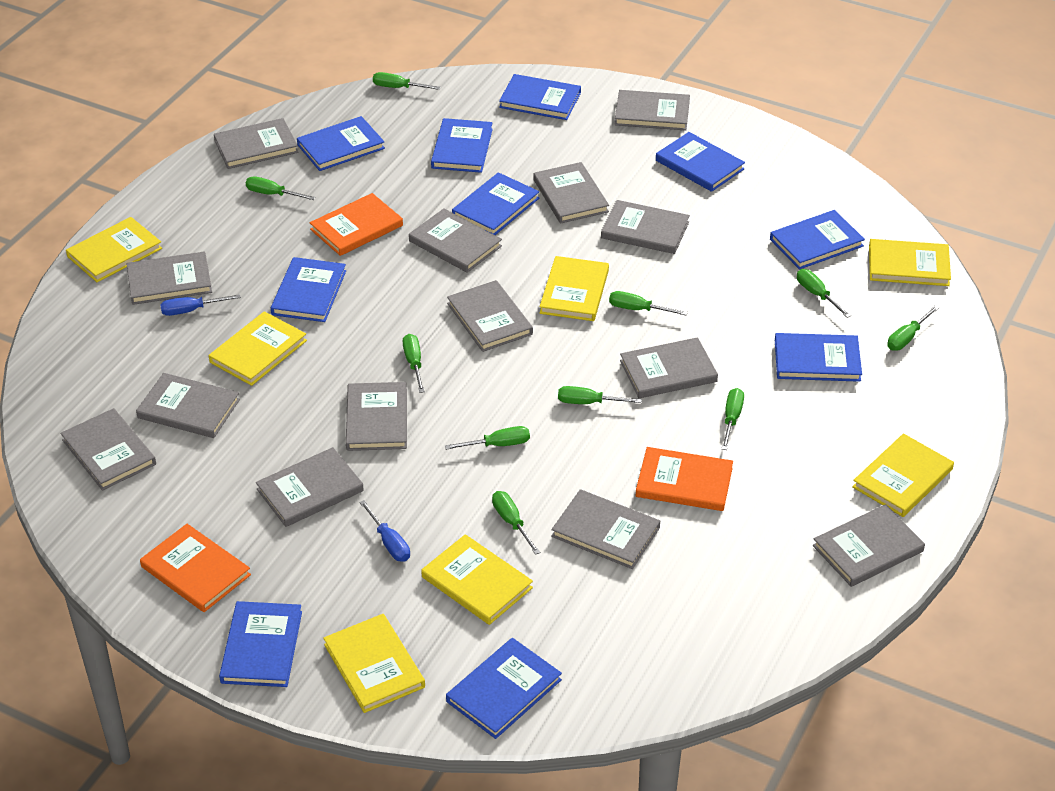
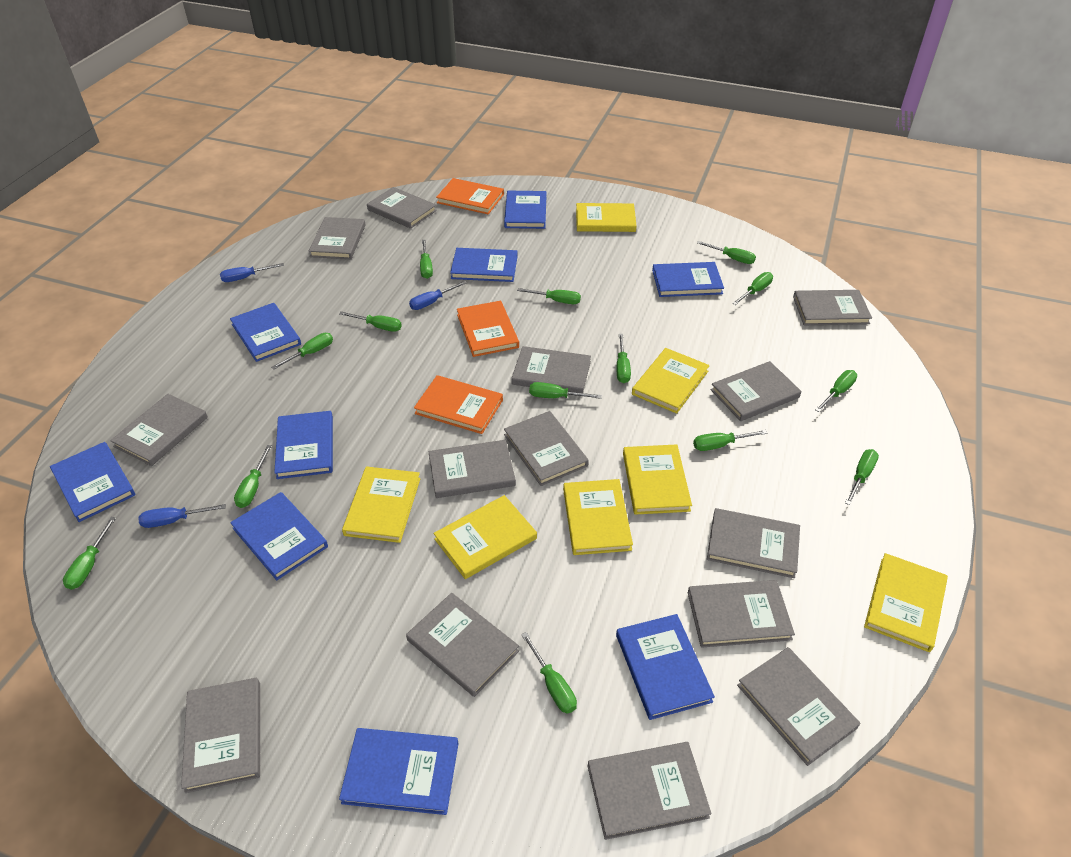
blue book: [219,601,302,687] [271,257,346,322] [297,116,385,171] [431,118,493,173] [446,638,562,739] [452,172,539,235] [499,74,581,120] [656,132,745,192] [770,210,865,270] [775,333,862,382] = 10 -> [50,442,135,522] [230,303,301,362] [230,492,328,580] [274,411,333,479] [339,728,459,815] [450,248,518,282] [504,191,546,229] [616,614,715,720] [652,262,724,297] = 9
blue screwdriver: [160,294,241,316] [359,500,410,562] = 2 -> [138,504,226,528] [220,263,284,282] [409,281,466,310] = 3
green screwdriver: [246,176,315,200] [373,72,441,90] [403,334,425,393] [445,426,530,450] [492,491,540,555] [558,386,642,404] [609,291,688,315] [722,388,744,450] [797,269,851,318] [887,306,939,351] = 10 -> [63,517,116,590] [234,445,272,508] [271,333,333,370] [339,311,402,332] [420,240,433,279] [517,288,581,304] [521,632,577,714] [529,382,602,399] [617,334,631,383] [693,430,767,451] [697,241,756,264] [732,272,773,305] [815,370,857,412] [845,449,879,505] = 14

